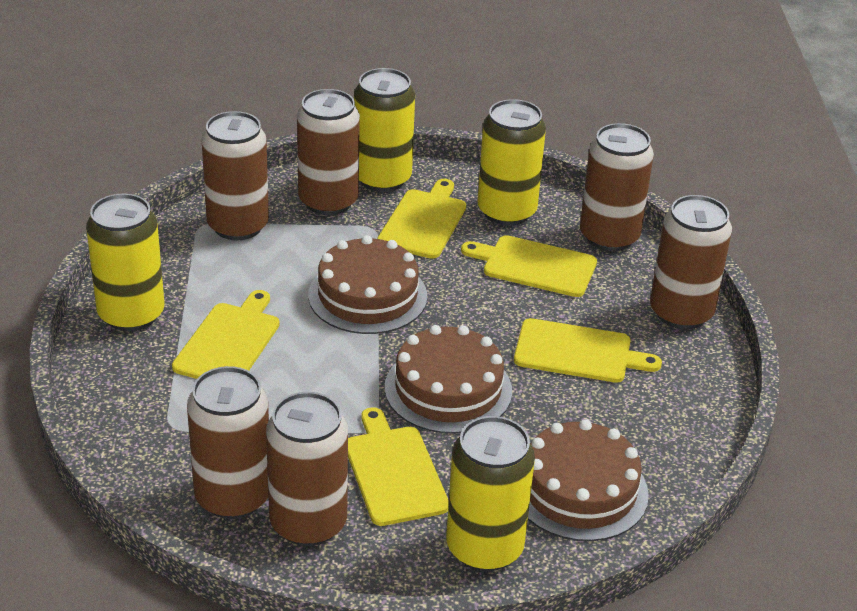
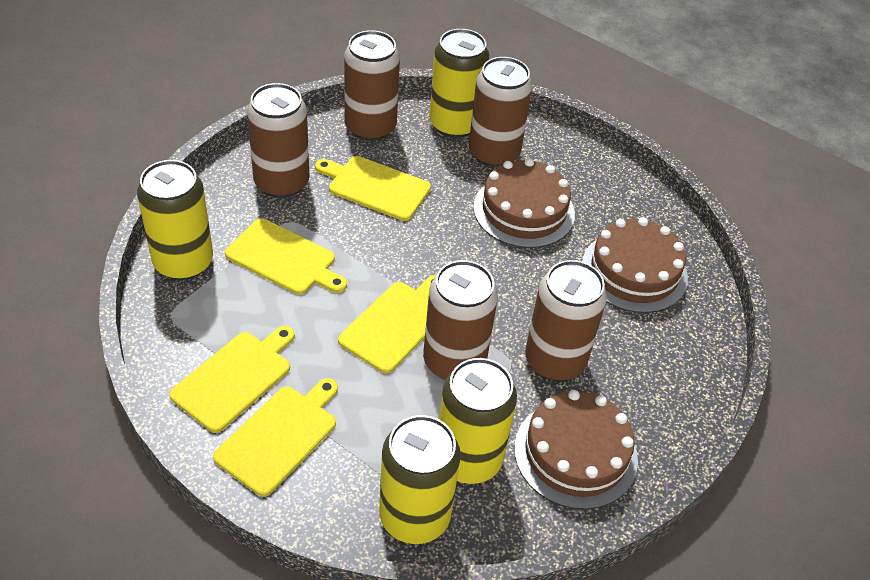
brown can: [187,366,269,519] [201,111,269,240] [266,392,348,546] [297,89,360,215] [580,123,654,251] [650,195,732,329] = 6 -> [247,83,310,198] [344,30,400,141] [423,260,498,380] [469,57,533,167] [525,260,607,381] = 5

